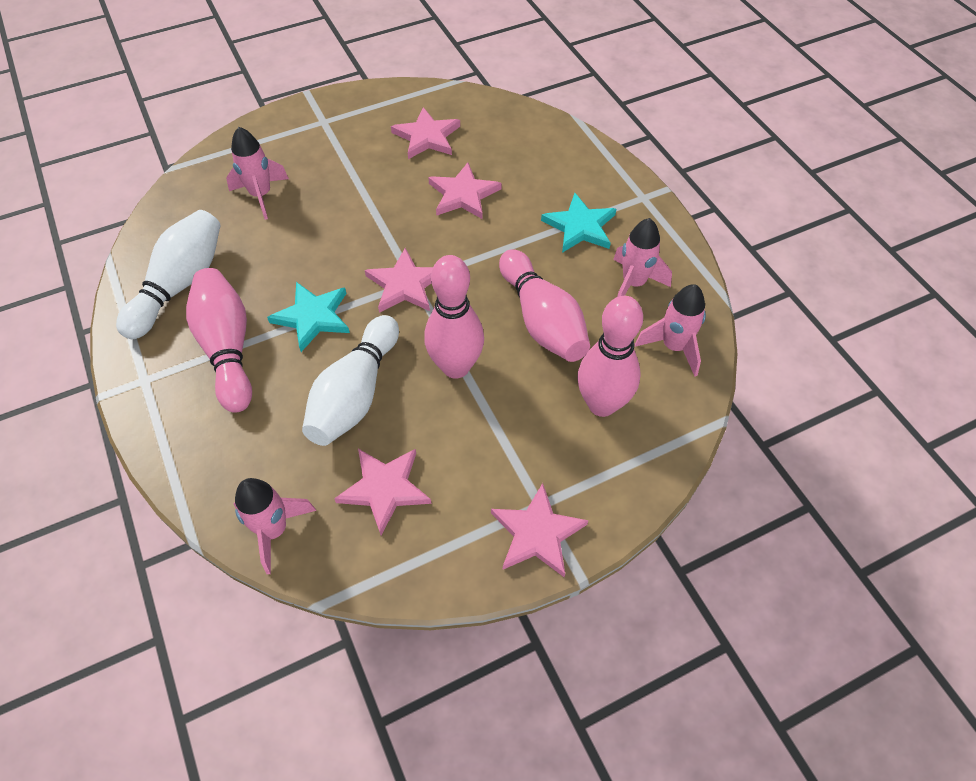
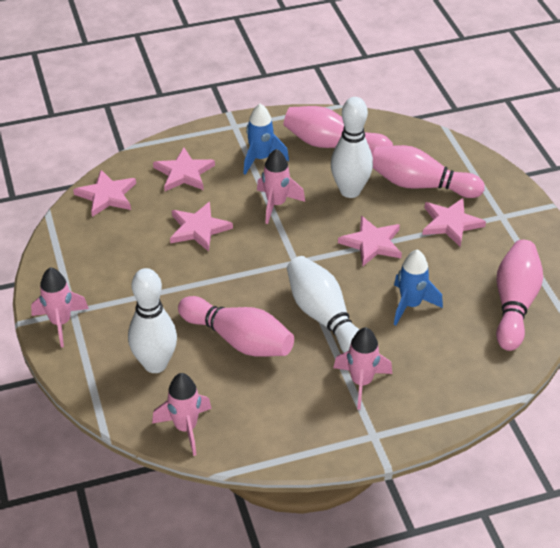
blue rocket: none = 0 -> [243,104,289,175] [394,250,443,325] = 2
turquoise star: [267,282,350,352] [541,193,616,253] = 2 -> none = 0
white bowling pin: [116,210,221,339] [302,315,399,446] = 2 -> [128,268,177,373] [287,256,360,353] [331,97,373,198] = 3

